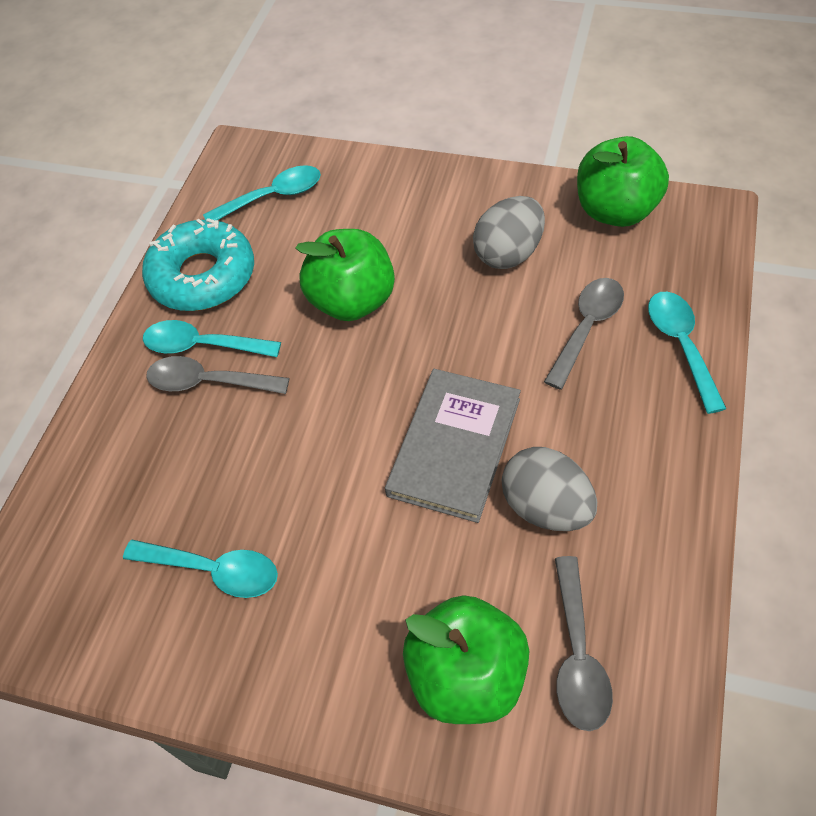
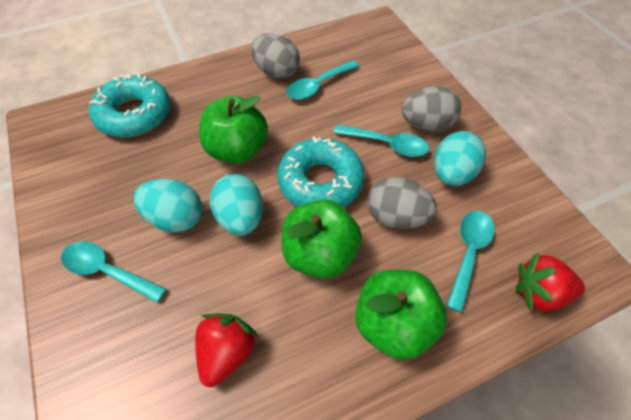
grey book: [385,369,521,523] = 1 -> none = 0
grey egg: [473,196,545,269] [502,447,597,531] = 2 -> [251,33,300,79] [367,177,437,229] [402,87,461,132] = 3
grey spoon: [146,356,289,394] [544,278,624,390] [555,556,613,731] = 3 -> none = 0
red strawberry: none = 0 -> [195,313,258,387] [516,252,585,311] = 2
turquoise donut: [142,218,254,311] = 1 -> [89,73,170,137] [277,136,365,208] = 2
turquoise egg: none = 0 -> [134,179,202,233] [210,174,263,236] [434,131,486,186] = 3

